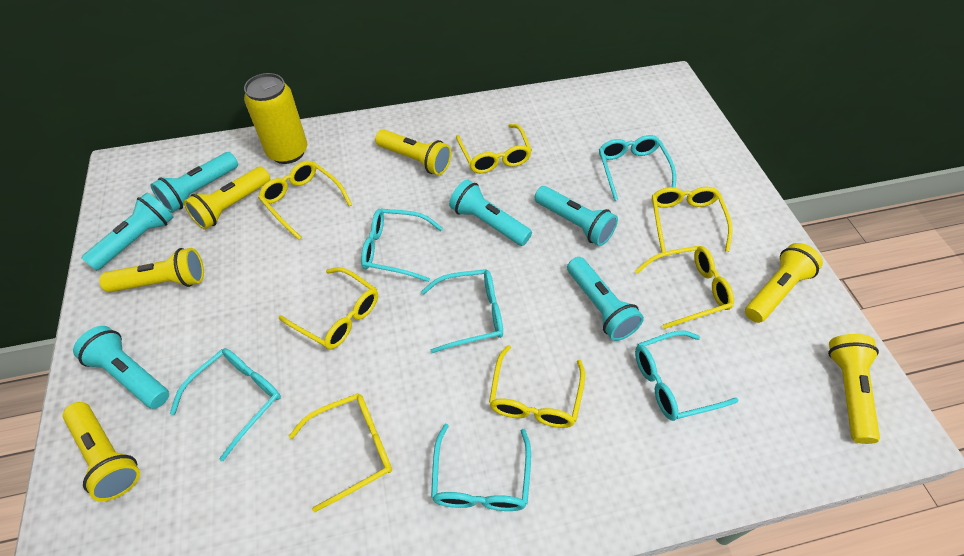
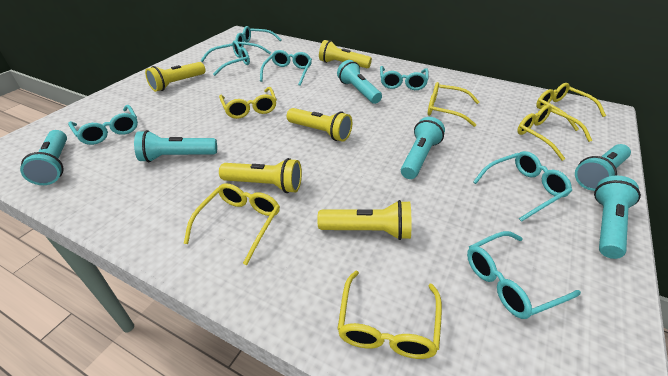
turquoise glasses: [170,348,281,461] [361,209,443,282] [421,269,503,353] [431,424,531,511] [599,135,676,201] [635,331,738,421] = 6 -> [68,105,138,145] [200,40,250,76] [235,26,282,54] [260,50,312,86] [380,66,429,90] [467,231,581,319] [473,151,572,222] = 7
yellow can: [244,73,307,164] = 1 -> none = 0
yellow flashlight: [63,402,140,502] [99,248,204,292] [183,167,270,230] [375,129,452,175] [745,243,823,323] [828,334,880,444] = 6 -> [145,62,206,92] [219,158,302,193] [287,108,352,142] [317,200,411,240] [319,40,372,68] = 5
yellow glasses: [258,161,352,240] [279,267,378,349] [289,393,392,512] [456,124,532,173] [489,345,585,428] [635,246,734,329] [652,187,733,253] = 7 -> [184,183,280,265] [219,87,277,119] [337,270,442,359] [428,82,479,127] [517,105,592,161] [536,83,606,131] = 6

